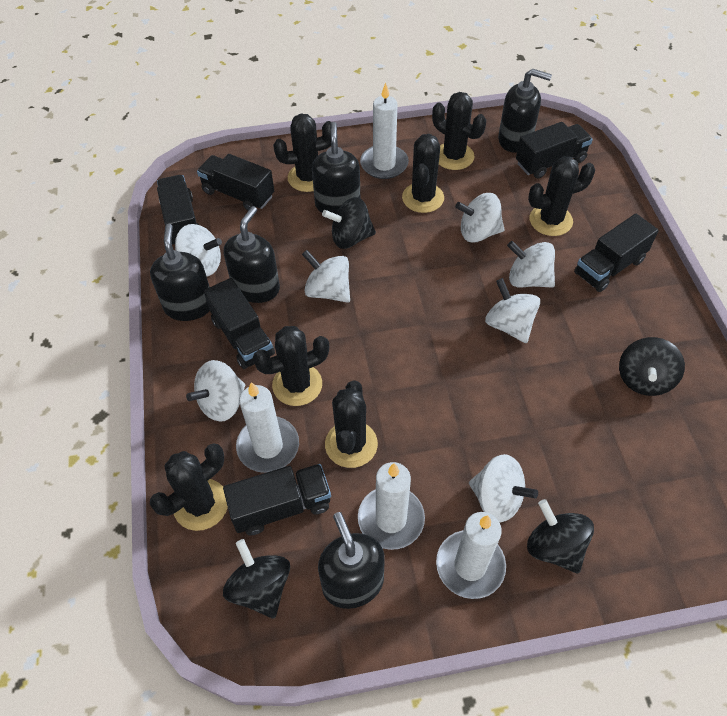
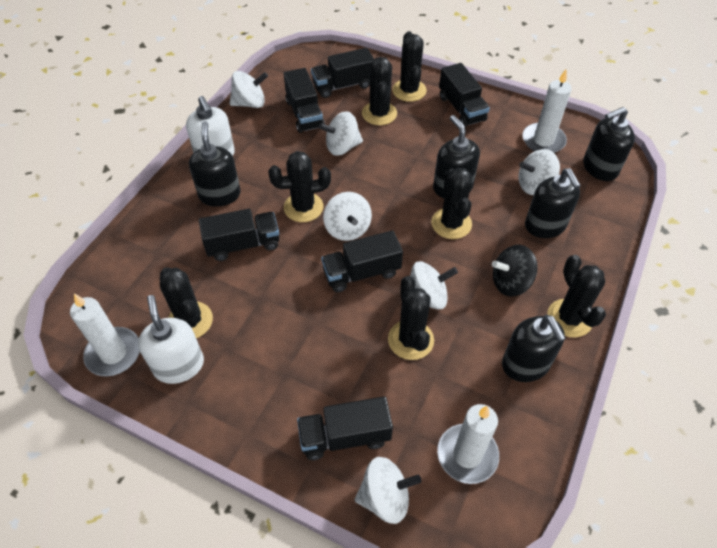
black spinning top: [223,539,290,619] [322,197,376,249] [527,499,594,573] [619,337,685,396] = 4 -> [492,245,538,296] = 1
white candle: [236,382,299,473] [358,462,425,550] [360,83,409,179] [436,512,506,599] = 4 -> [70,294,140,376] [437,404,499,484] [522,70,572,153] = 3
white soap dispenser: none = 0 -> [138,295,204,384] [186,96,235,156] = 2
white spinning top: [175,224,222,276] [186,360,245,422] [302,250,350,303] [455,193,504,243] [469,454,538,523] [485,278,540,343] [507,241,555,288] = 7 -> [230,71,268,108] [319,111,363,156] [323,192,372,241] [355,457,422,524] [410,261,458,309] [518,149,560,195] = 6

